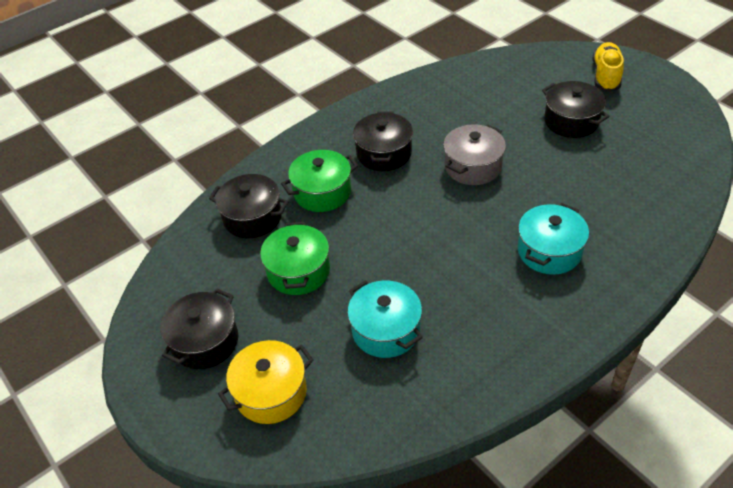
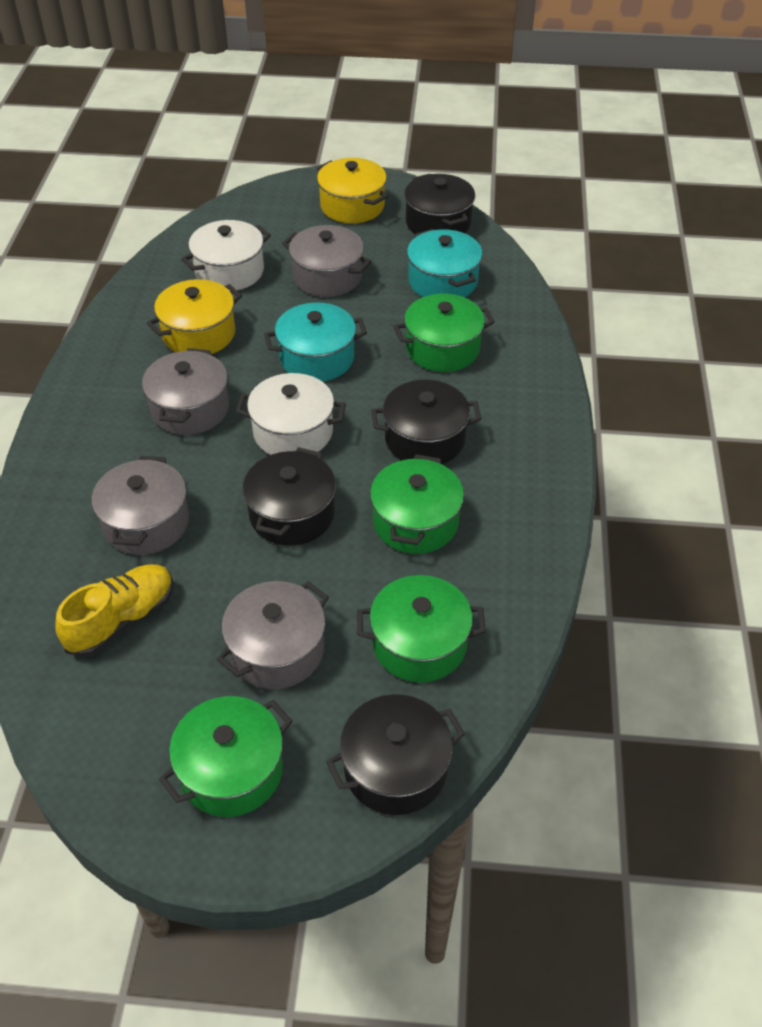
green pot: [260,222,330,295] [281,150,358,212] = 2 -> [159,696,292,817] [357,575,486,683] [370,454,464,554] [393,294,495,372] = 4
grey pot: [443,124,506,185] = 1 -> [91,456,189,555] [142,348,229,435] [217,581,329,689] [282,225,372,297] = 4
white pot: none = 0 -> [181,220,271,291] [236,373,346,455] = 2
yellow pot: [218,340,314,424] = 1 -> [147,279,242,354] [316,158,388,224] = 2

